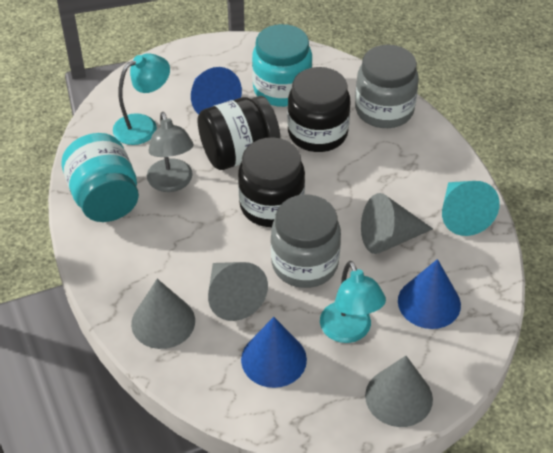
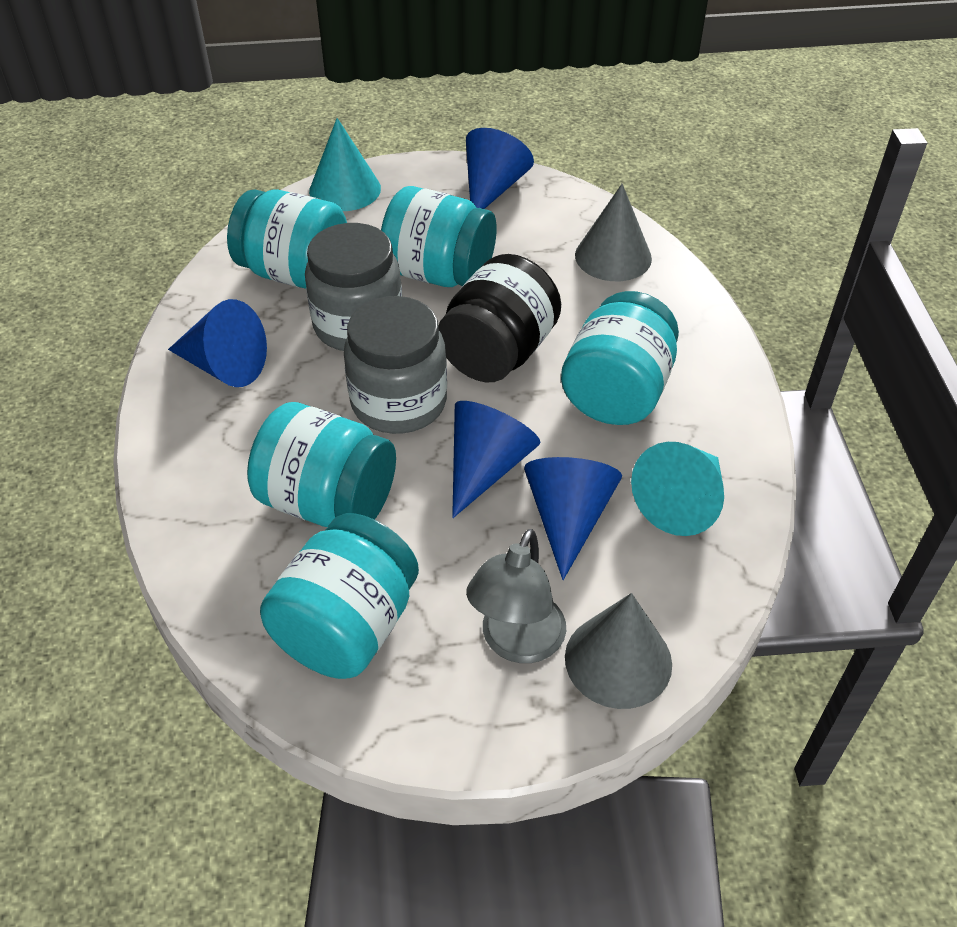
black jar: [198,96,280,170] [238,137,305,227] [287,67,351,152] = 3 -> [438,254,561,383] = 1
blue cone: [191,67,242,115] [241,317,307,388] [398,259,461,329] = 3 -> [168,299,267,387] [452,401,540,518] [466,128,534,209] [524,457,622,580] = 4
grey cone: [131,279,195,349] [208,262,268,321] [361,193,433,254] [365,356,433,427] = 4 -> [565,593,672,709] [575,184,652,281] = 2
turquoise cone: [442,181,500,236] = 1 -> [309,118,381,211] [631,442,724,536] = 2
turquoise jar: [61,133,139,222] [252,24,312,107] = 2 -> [227,189,347,289] [247,402,396,527] [260,513,419,679] [381,186,497,287] [561,291,679,425] = 5
turquoise lamp: [113,53,170,145] [320,261,386,343] = 2 -> none = 0

